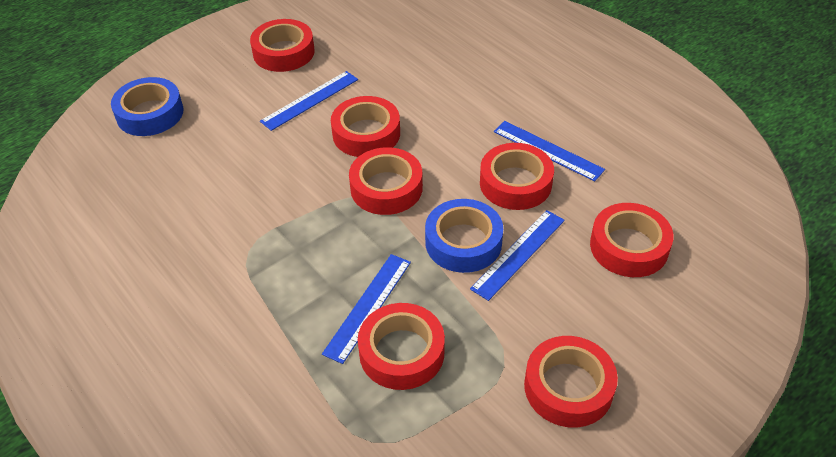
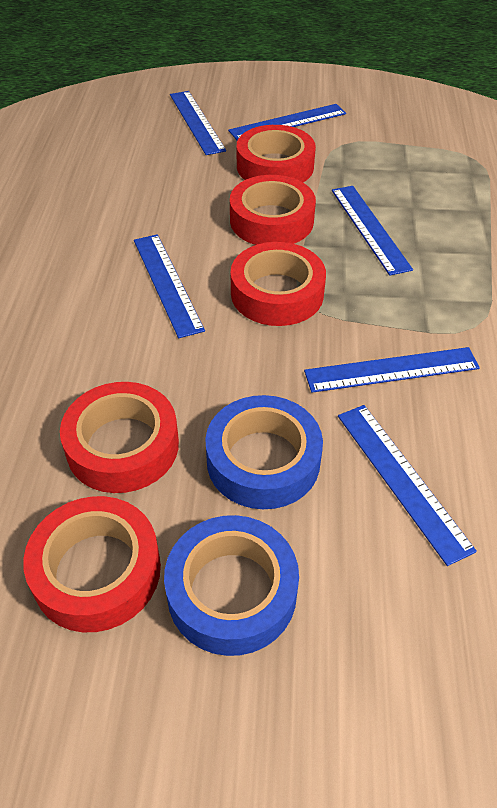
blue ruler: [260,71,358,131] [322,254,411,364] [470,210,565,301] [494,121,605,182] = 4 -> [134,234,205,338] [170,91,226,155] [228,104,346,141] [304,347,480,393] [332,186,413,276] [338,405,477,566] = 6
red tape: [250,19,315,72] [331,96,400,157] [349,147,423,215] [358,303,445,390] [480,143,554,210] [524,336,618,428] [590,203,674,277] = 7 -> [23,496,161,632] [60,382,179,493] [230,175,316,245] [231,242,326,326] [237,125,316,182] = 5

